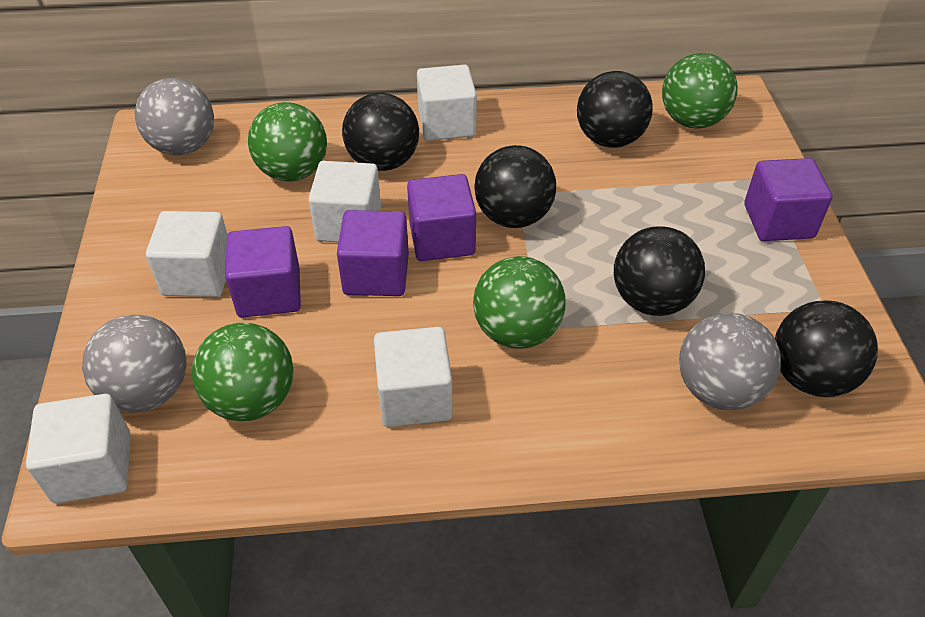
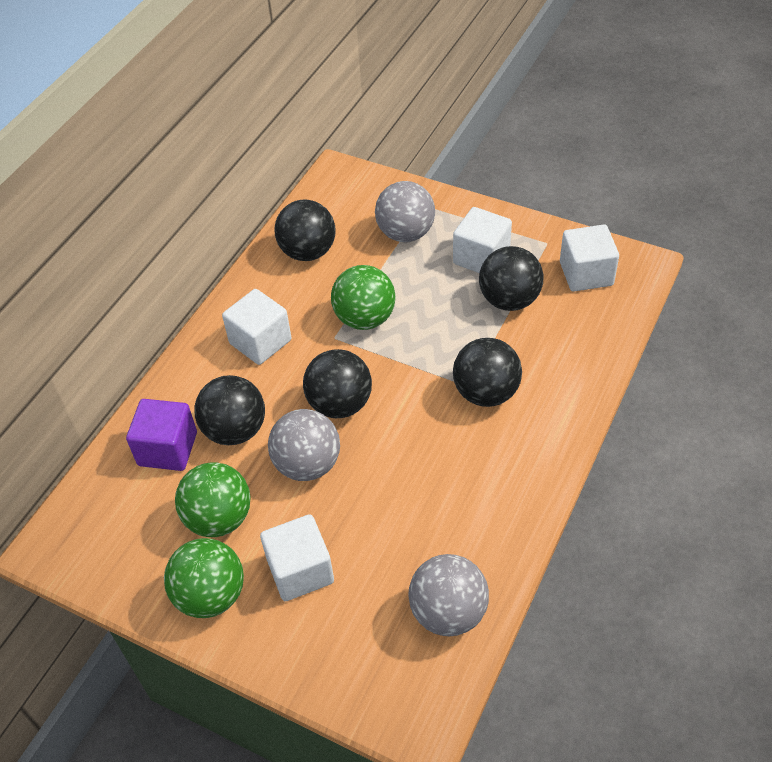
green ball: [192,322,294,421] [248,102,327,181] [473,256,566,349] [662,53,738,128] = 4 -> [164,538,244,618] [175,462,251,537] [331,265,396,330] = 3
purple cube: [225,226,301,318] [337,210,409,296] [407,174,476,261] [744,158,833,241] = 4 -> [126,399,197,471] = 1
white cube: [26,394,131,503] [146,211,228,297] [308,161,381,242] [374,327,453,427] [417,64,477,141] = 5 -> [222,289,292,365] [260,514,334,601] [453,207,512,273] [560,224,619,292] = 4

